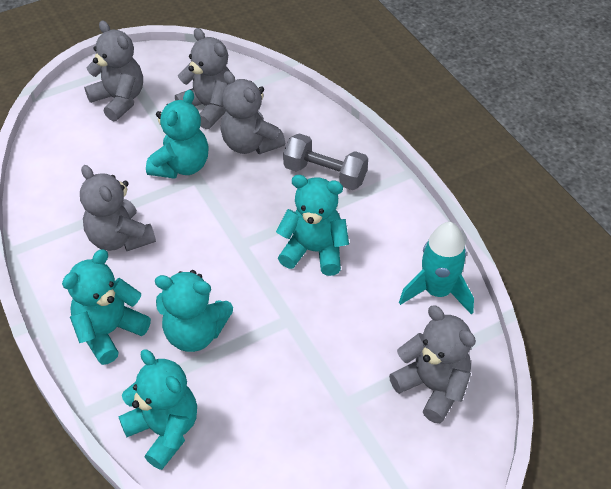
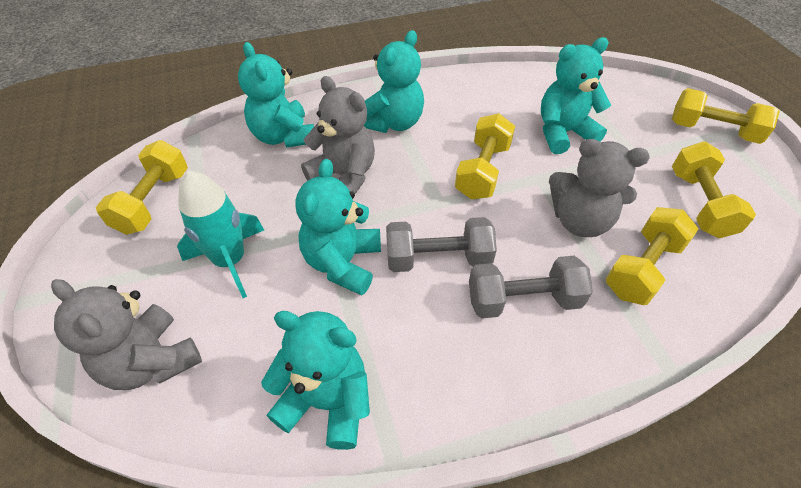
grey dumbbell: [283,133,368,190] = 1 -> [386,217,497,272] [469,256,593,318] = 2
grey teddy bear: [80,165,156,251] [84,21,143,121] [175,28,230,129] [220,71,285,154] [389,305,476,423] = 5 -> [51,279,202,390] [301,76,375,194] [549,139,650,237] = 3
yellow dumbbell: none = 0 -> [96,140,188,235] [455,113,515,199] [605,207,699,305] [672,88,780,144] [672,141,756,238] = 5

